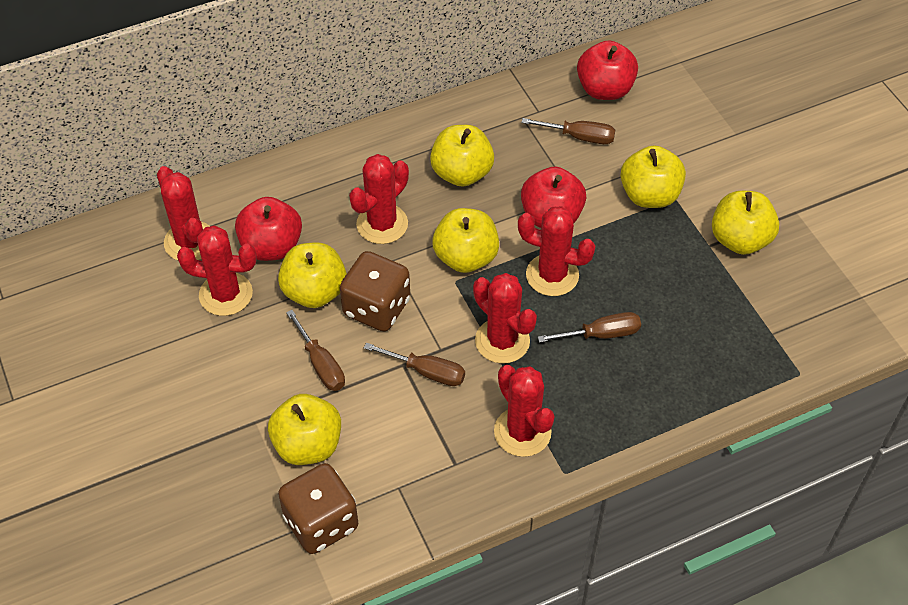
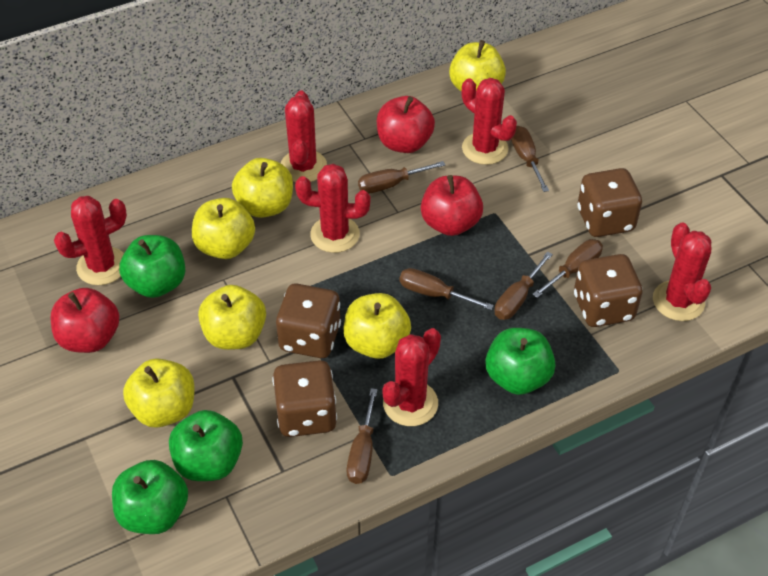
brown dice: [278,463,358,554] [340,251,410,332] = 2 -> [272,360,337,437] [276,284,341,358] [574,254,643,327] [578,168,642,237] = 4
brown screwdriver: [286,310,345,391] [364,343,465,386] [521,118,615,144] [538,312,641,343] = 4 -> [347,388,378,484] [358,161,445,193] [400,268,494,310] [494,252,553,320] [511,126,549,192] [532,239,603,298] = 6
green apple: none = 0 -> [112,460,188,534] [119,235,185,298] [169,410,243,481] [485,328,555,395] = 4

